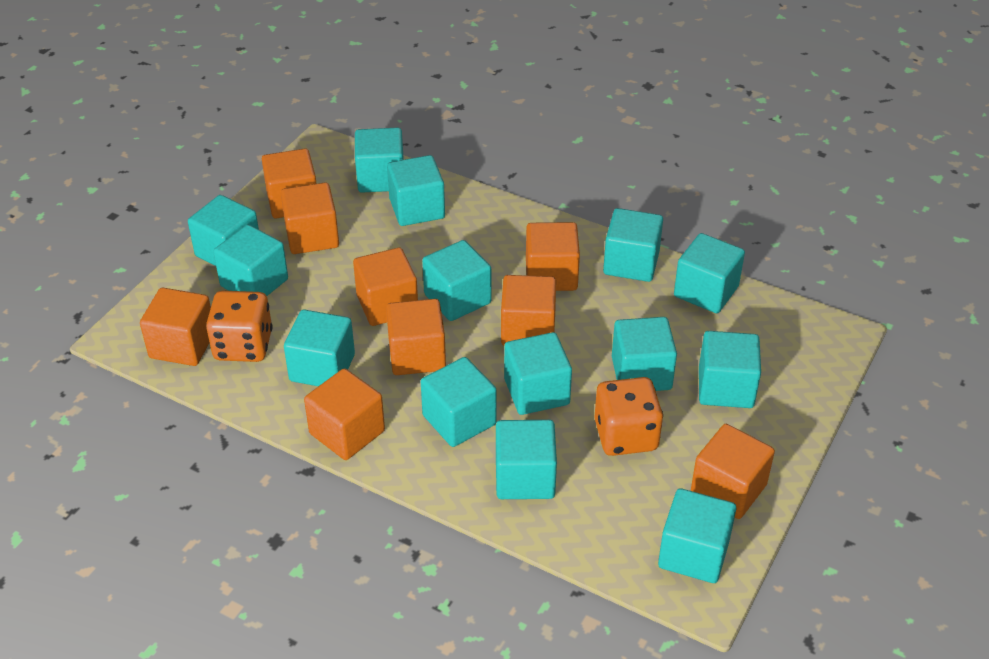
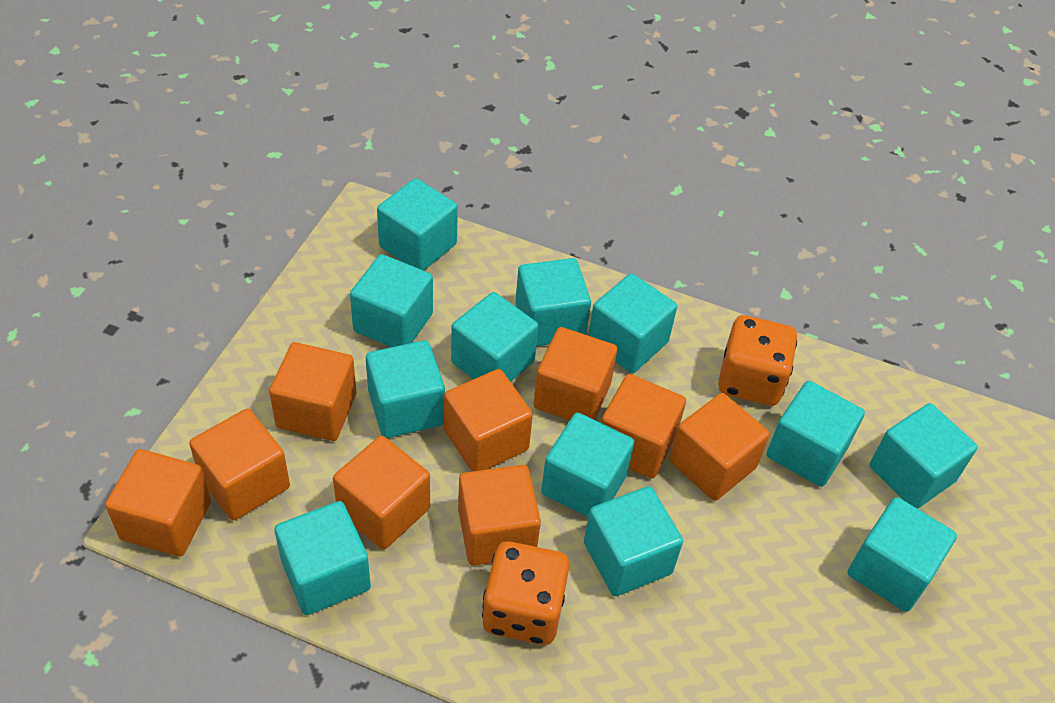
turquoise cube: [188,195,259,266] [213,224,288,296] [284,310,355,386] [355,128,404,193] [387,155,445,226] [421,357,497,447] [422,240,492,321] [496,420,557,499] [504,332,572,415] [603,208,663,282] [612,317,677,391] [658,488,736,583] [674,233,745,313] [699,331,761,408] = 14 -> [274,501,371,615] [350,254,433,347] [366,340,445,438] [377,178,458,271] [451,292,538,382] [515,258,591,346] [541,413,635,517] [584,486,683,596] [588,273,677,373] [767,381,865,487] [848,497,957,612] [870,403,978,509] = 12

